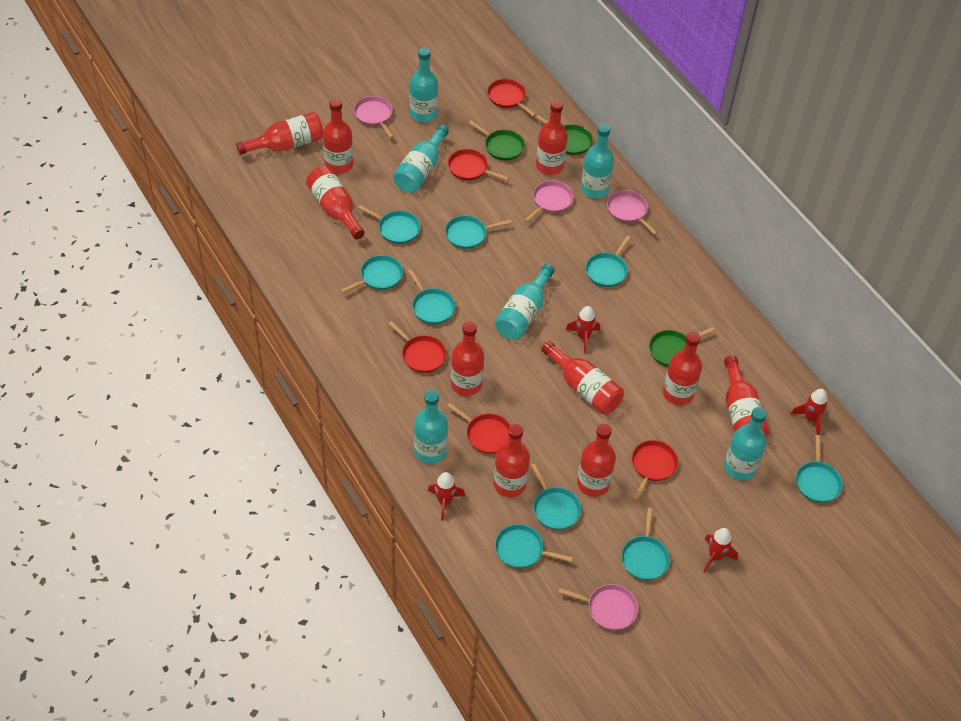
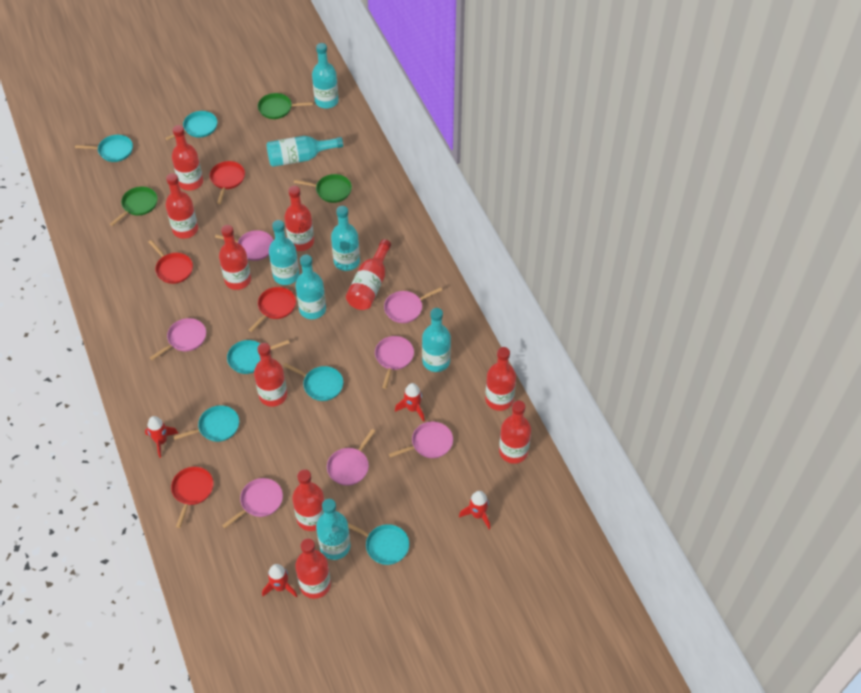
pink pan: [354,96,394,138] [524,181,574,222] [558,584,638,630] [607,190,657,235] = 4 -> [150,318,206,360] [215,230,273,261] [222,478,283,528] [327,429,375,486] [375,336,414,389] [384,287,442,323] [389,422,453,458] = 7
red pan: [388,321,447,373] [447,403,510,454] [448,149,509,181] [487,79,536,117] [632,440,678,501] = 5 -> [149,240,193,284] [171,467,214,528] [210,161,245,204] [249,287,296,332] = 4
turquoise bottle: [393,125,449,193] [410,47,438,123] [414,390,448,464] [495,264,555,340] [581,123,614,198] [724,407,767,480] = 6 -> [266,136,343,167] [269,220,299,285] [295,255,326,319] [312,43,339,109] [316,499,350,560] [331,206,360,271] [422,308,451,372] = 7
turquoise pan: [340,255,403,294] [358,205,420,244] [408,269,456,324] [445,215,512,249] [495,524,573,568] [531,463,581,530] [586,235,631,287] [621,508,670,580] [796,435,843,503] = 9 -> [75,135,133,162] [165,111,218,140] [173,405,239,442] [227,340,290,374] [283,363,343,401] [348,523,409,565] = 6

